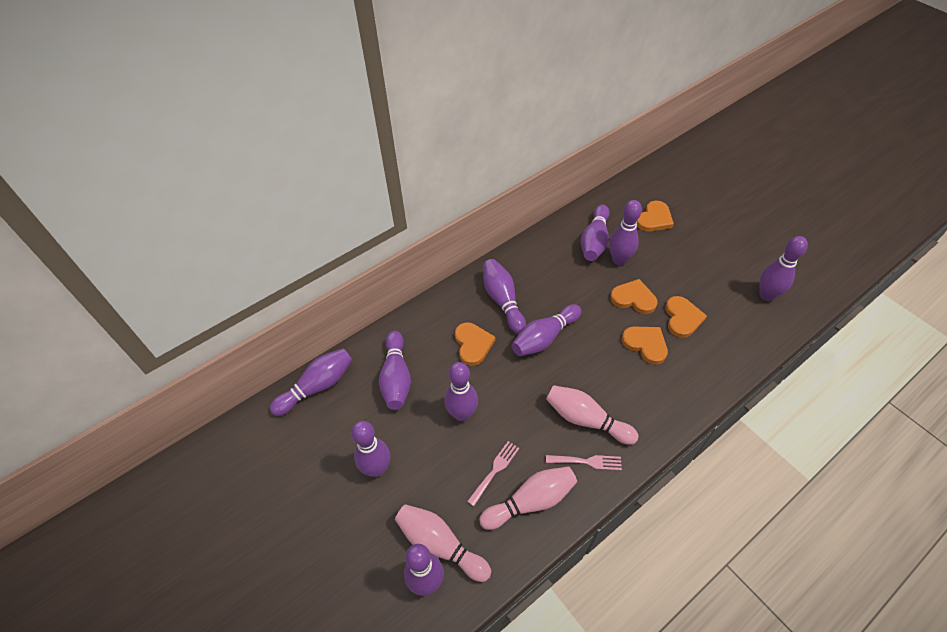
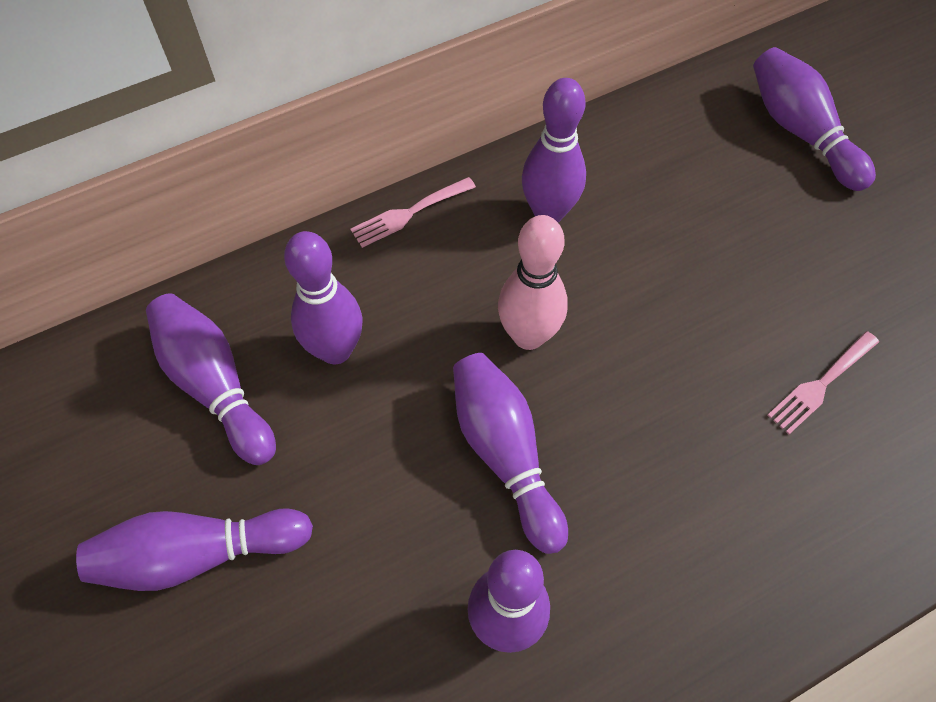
orange heart: [455,322,495,366] [610,279,657,314] [622,326,668,365] [636,201,674,232] [665,296,707,338] = 5 -> none = 0
pink bowling pin: [395,504,491,582] [479,466,577,530] [546,385,639,445] = 3 -> [498,215,568,350] = 1
purple bowling pin: [270,348,352,416] [351,421,390,477] [379,331,411,410] [404,544,444,596] [445,362,478,422] [483,259,526,334] [512,304,581,356] [581,205,609,261] [609,200,642,265] [759,236,808,301] = 10 -> [76,508,313,591] [146,294,276,465] [284,231,362,364] [453,353,568,554] [467,550,550,653] [522,78,586,223] [753,47,876,191] = 7

